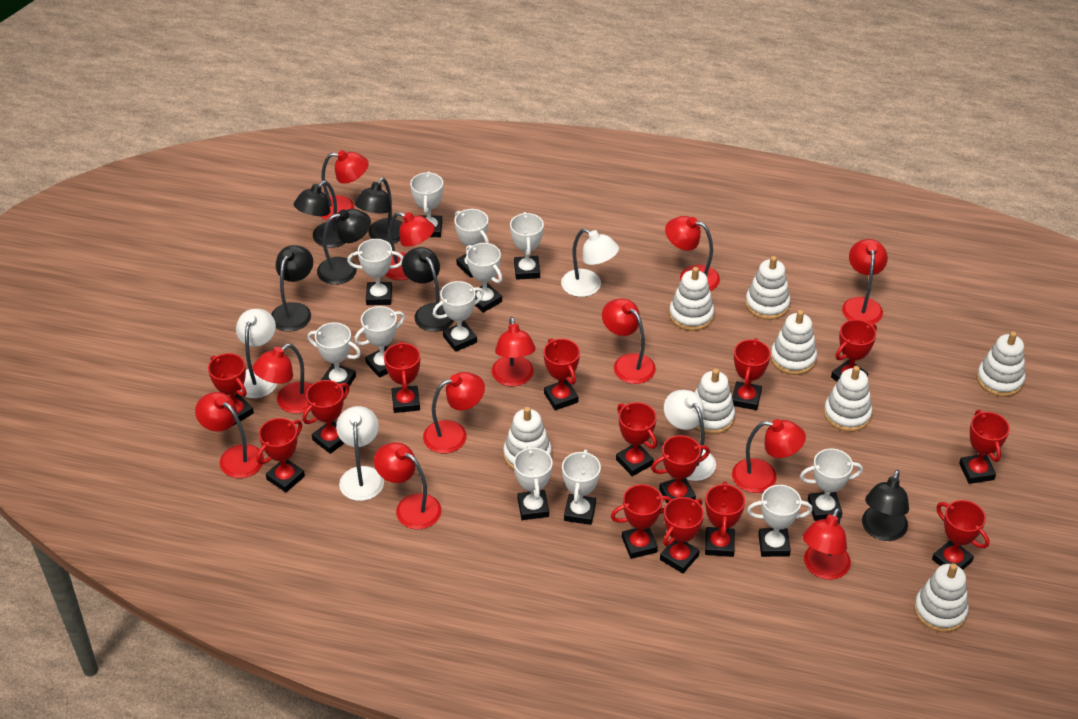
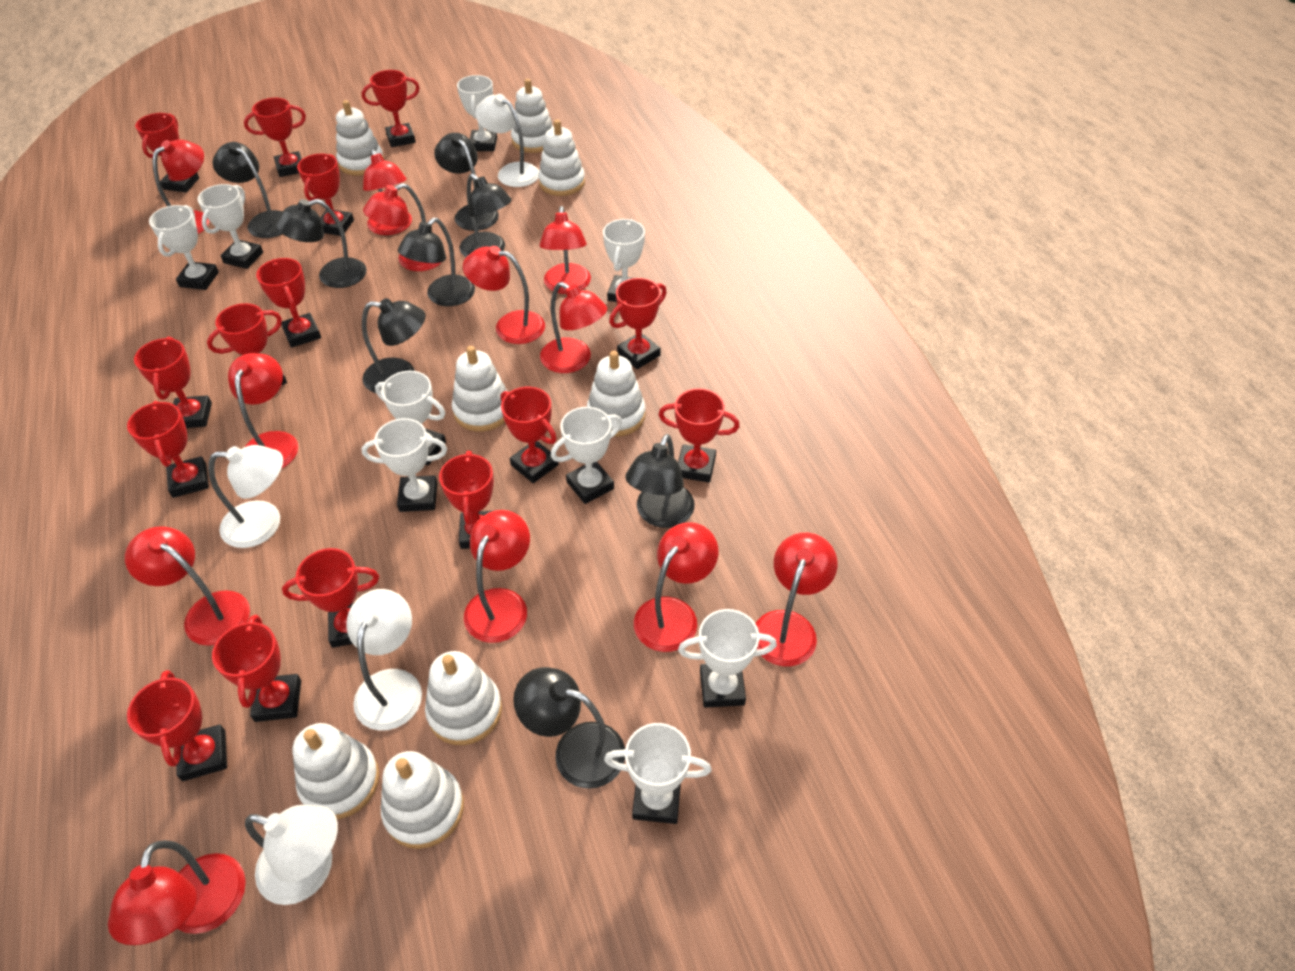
black lamp: [271,245,313,332] [294,181,345,248] [317,209,371,285] [355,178,403,244] [402,247,454,332] [862,470,909,541] = 6 -> [212,142,282,238] [275,199,367,288] [362,298,426,394] [398,218,475,306] [434,133,499,231] [460,174,512,257] [513,667,625,789] [625,434,695,528] = 8
red trophy: [208,353,254,426] [256,418,305,492] [302,380,350,454] [384,341,420,413] [543,338,580,410] [611,484,672,559] [616,402,657,476] [651,435,710,503] [660,497,704,574] [705,481,745,557] [732,338,771,410] [831,319,877,382] [932,500,990,570] [959,410,1010,484] = 14 -> [127,401,209,498] [127,670,227,781] [134,337,212,428] [135,113,199,192] [207,303,287,386] [212,615,301,722] [244,98,306,177] [256,258,321,348] [282,548,379,648] [297,154,354,236] [362,70,420,147] [439,451,494,549] [501,387,559,483] [609,278,667,369] [659,388,740,482] = 15
white trophy: [308,322,361,392] [347,239,403,305] [354,306,405,378] [410,171,443,237] [433,281,484,352] [455,209,489,278] [466,243,503,313] [510,212,544,280] [514,445,553,520] [562,450,601,525] [747,485,813,557] [800,448,863,521] = 12 -> [149,205,219,290] [197,184,263,269] [362,418,447,512] [375,371,446,465] [457,75,497,151] [551,407,622,504] [603,219,645,302] [604,723,711,824] [678,609,777,708] = 9

